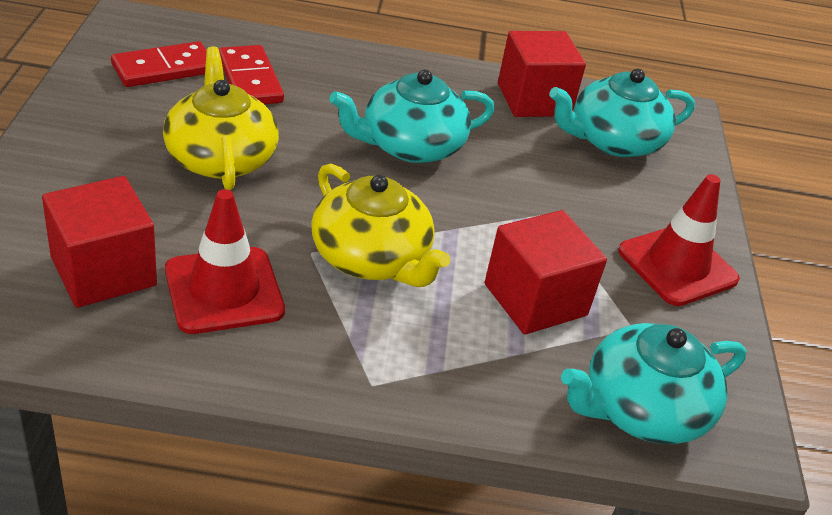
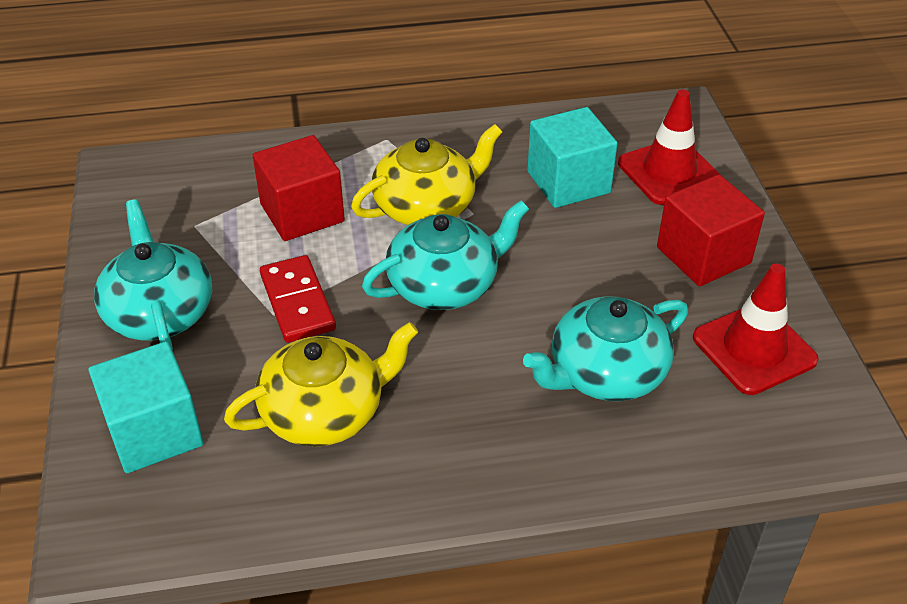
red cube: [42,176,157,308] [485,210,607,334] [498,31,586,117] = 3 -> [253,135,345,241] [657,174,765,286] = 2
red domino: [111,41,207,87] [219,45,284,104] = 2 -> [260,255,336,343] = 1
turquoise cube: none = 0 -> [89,341,204,473] [527,107,618,208] = 2

